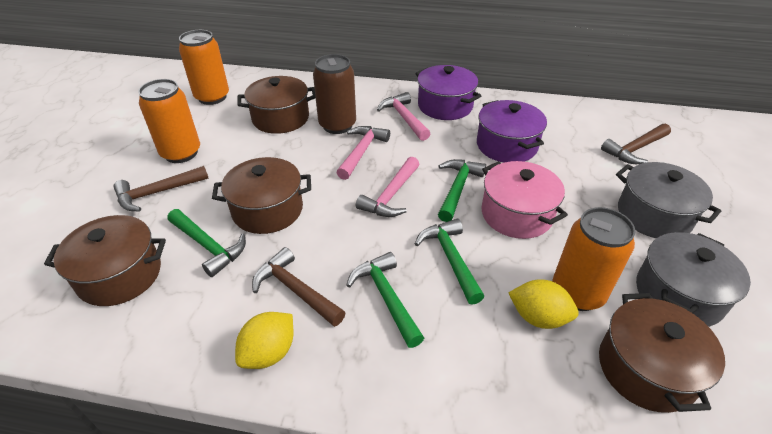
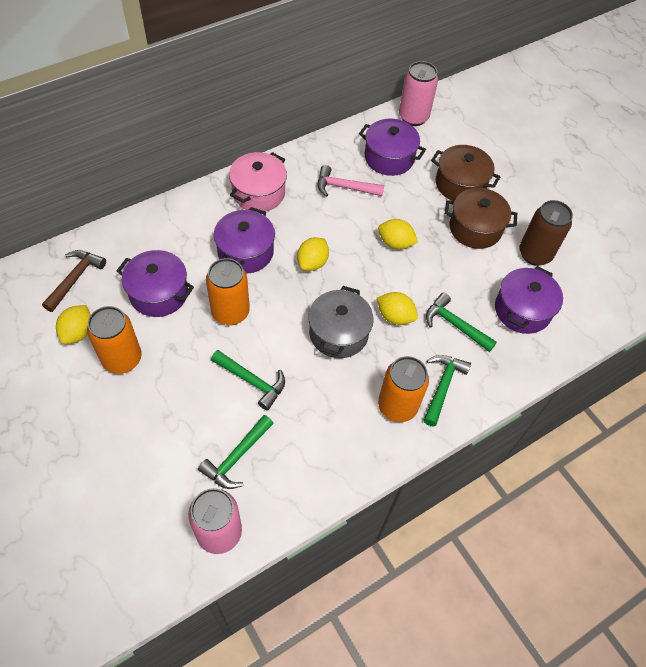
brown hammer: [113,166,209,212] [252,247,345,327] [601,123,671,164] = 3 -> [42,250,106,312] = 1
brown pot: [44,215,166,306] [212,157,311,234] [238,76,316,134] [599,293,725,413] = 4 -> [431,145,501,201] [445,188,517,249] = 2
grey pot: [616,162,721,238] [636,232,751,327] = 2 -> [308,286,374,358] = 1
pink can: none = 0 -> [188,488,242,554] [399,61,438,126] = 2
pink hammer: [336,126,390,180] [356,157,420,217] [377,92,430,141] = 3 -> [318,165,384,197] = 1
purple pot: [415,65,481,120] [477,100,547,163] = 2 -> [117,250,194,317] [214,207,275,274] [359,119,426,176] [495,266,563,334] = 4
yellow lemon: [235,312,293,369] [509,279,579,329] = 2 -> [56,305,91,344] [297,237,329,271] [377,292,418,325] [378,219,418,250] = 4

